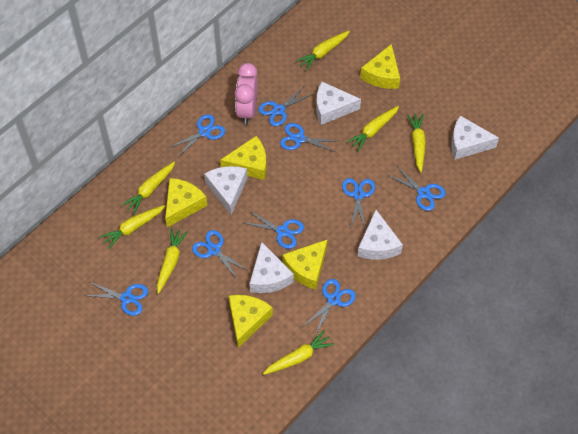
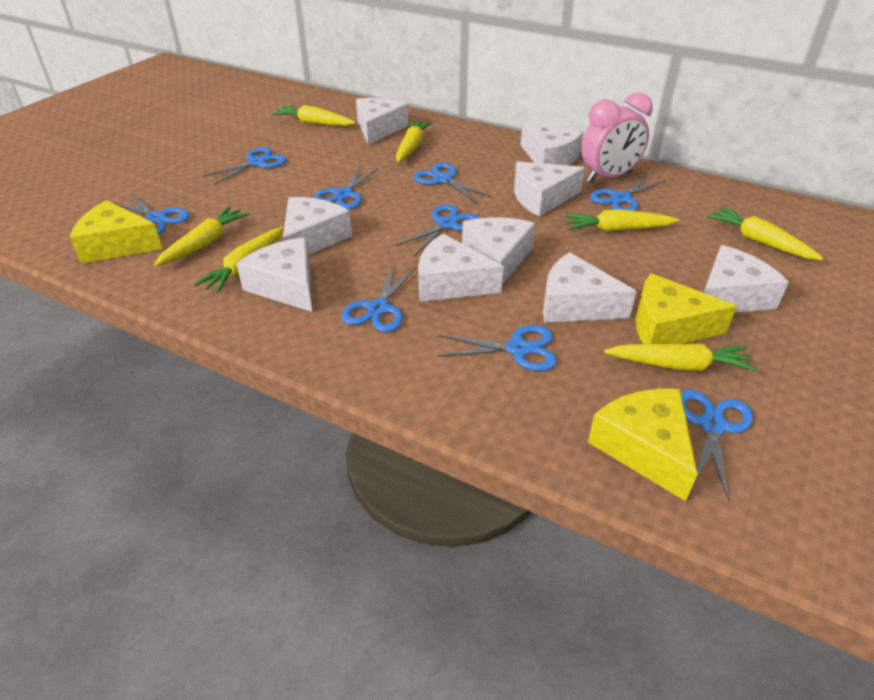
white cheese: [204,166,248,215] [249,242,294,293] [316,82,361,125] [357,210,403,260] [451,116,499,160] = 5 -> [236,237,312,312] [283,197,352,255] [356,98,408,145] [418,234,504,302] [462,217,535,285] [514,162,585,217] [521,122,583,165] [543,252,636,323] [704,245,789,313] = 9
yellow cheese: [165,178,207,227] [220,136,266,180] [229,295,273,348] [282,240,327,290] [360,44,400,89] = 5 -> [70,200,163,264] [588,389,698,501] [635,273,737,344] = 3

